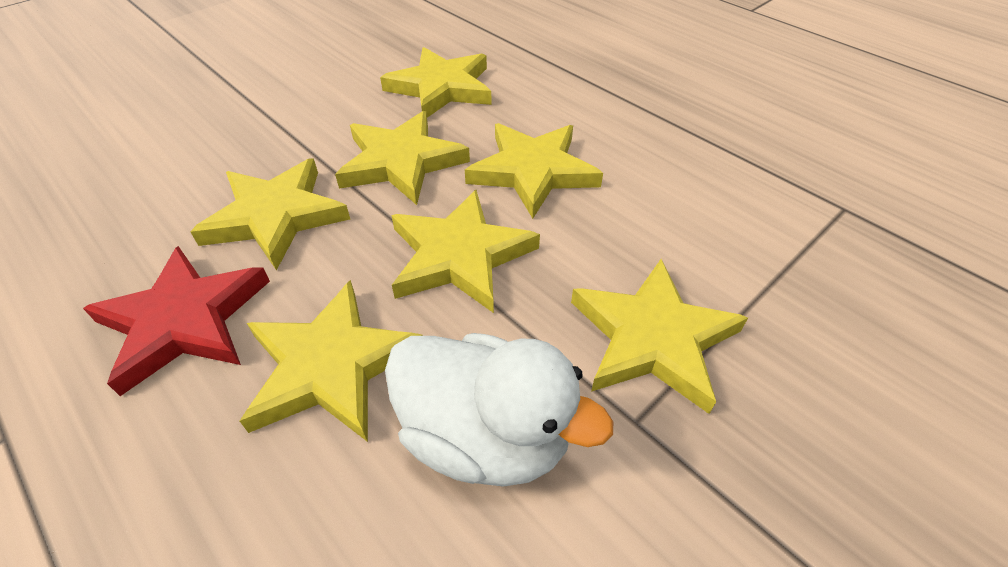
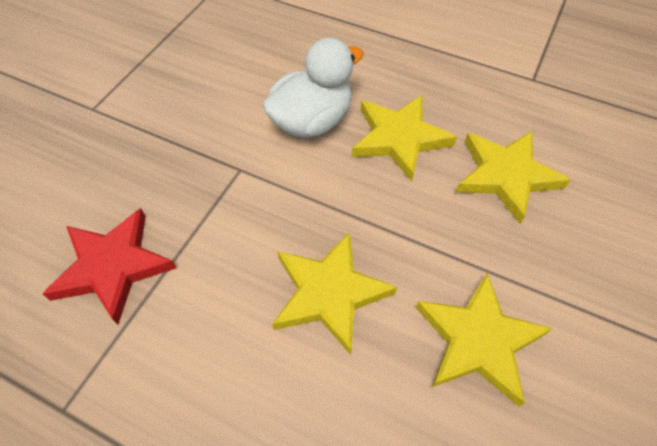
yellow star: [190,158,350,270] [240,280,423,442] [335,111,470,205] [380,47,492,118] [391,190,540,313] [465,123,603,219] [571,259,748,414] = 7 -> [272,232,397,355] [352,95,457,181] [416,273,552,407] [456,131,570,224] = 4

